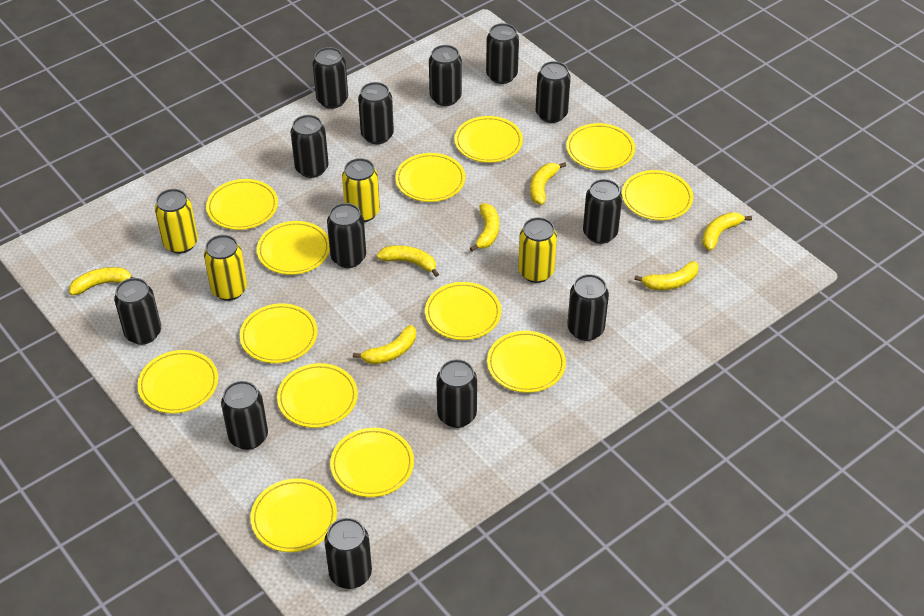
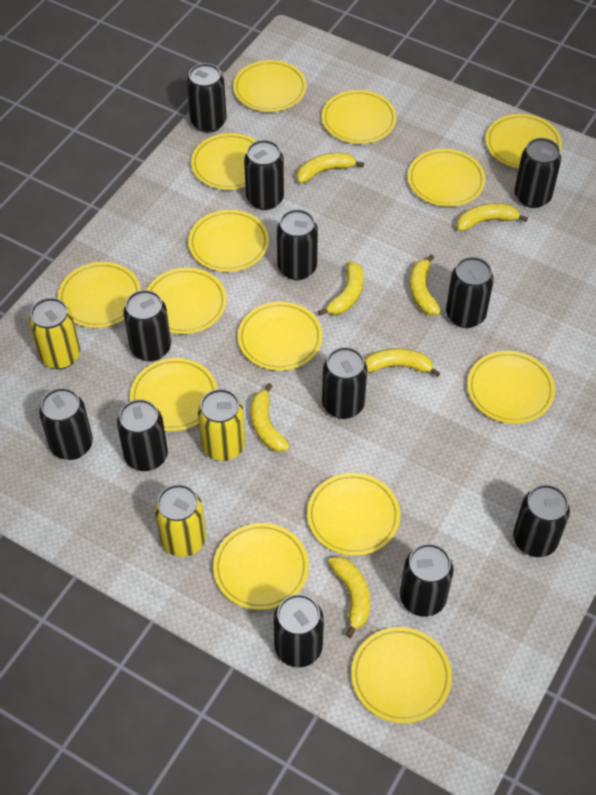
black can: [114,278,161,345] [221,381,268,450] [291,115,328,178] [313,47,348,109] [324,518,372,589] [327,203,366,268] [358,82,394,144] [429,45,462,106] [436,359,477,428] [486,23,519,84] [536,61,571,123] [567,274,609,341] [583,179,622,244] = 13 -> [39,388,93,460] [117,399,168,471] [123,290,171,362] [187,63,226,133] [244,140,284,210] [273,594,324,667] [277,209,318,280] [322,347,367,419] [400,544,454,617] [446,257,494,328] [513,485,570,557] [515,138,561,208] = 12
yellow can: [155,189,198,254] [204,235,247,301] [342,158,380,222] [518,217,557,283] = 4 -> [29,298,80,369] [155,484,206,557] [198,389,245,461] = 3
yellow plate: [138,350,218,413] [206,179,278,230] [240,304,318,363] [250,479,337,552] [257,221,330,275] [277,363,358,428] [330,428,414,497] [395,153,466,202] [425,282,501,340] [454,116,523,163] [487,331,566,393] [566,123,635,170] [622,170,693,220] = 13 -> [58,262,141,328] [130,358,217,431] [146,268,227,334] [188,210,269,272] [191,133,256,190] [213,523,309,610] [233,60,307,112] [238,302,323,371] [307,473,400,556] [322,90,397,144] [351,627,452,723] [408,149,486,207] [467,351,555,424] [486,114,562,169] = 14

